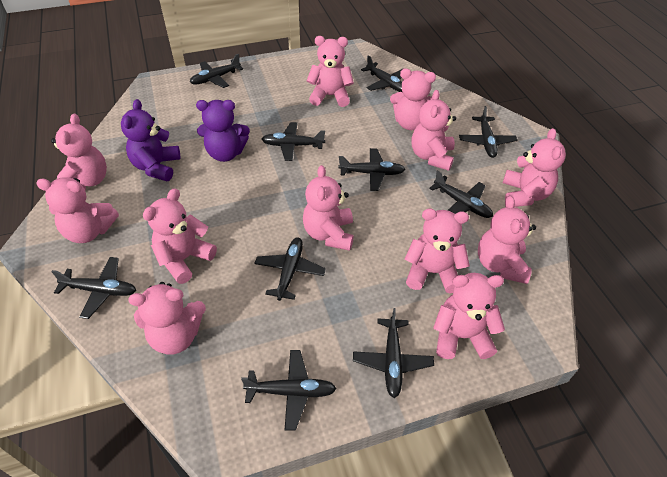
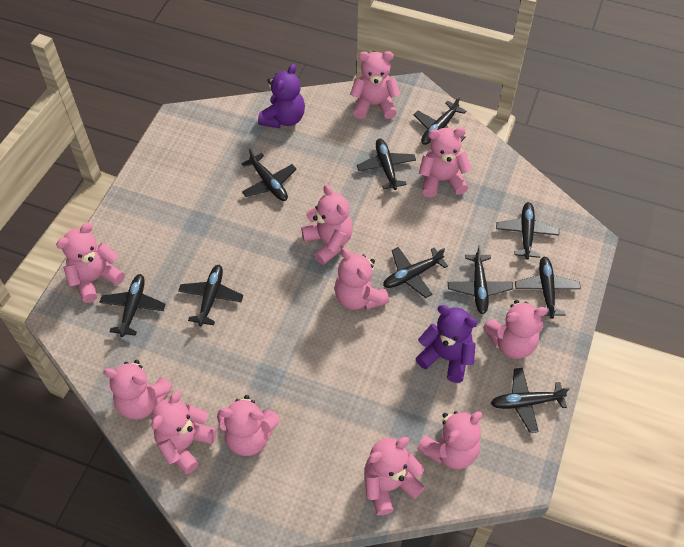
pink teddy bear: [36,177,119,243] [51,114,107,191] [128,282,206,355] [143,188,217,284] [303,165,354,251] [307,36,354,107] [390,69,436,130] [405,208,470,293] [412,90,456,171] [433,273,505,359] [478,196,536,284] [503,128,566,207] = 12 -> [56,223,125,303] [103,360,173,420] [151,391,217,474] [217,395,280,456] [301,184,353,265] [334,248,389,310] [350,51,400,119] [365,437,425,515] [417,411,482,469] [419,127,472,197] [483,300,548,359] = 11

